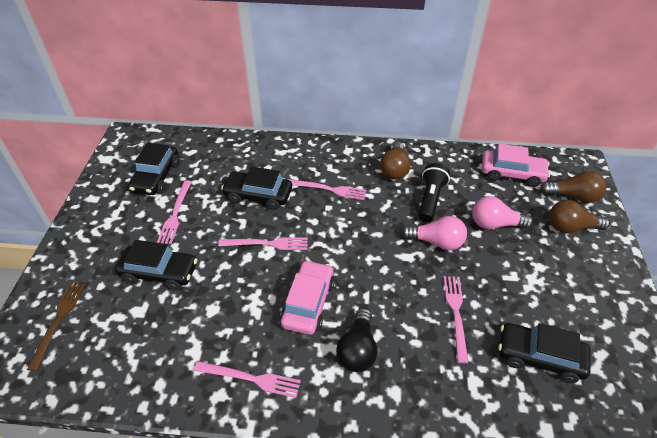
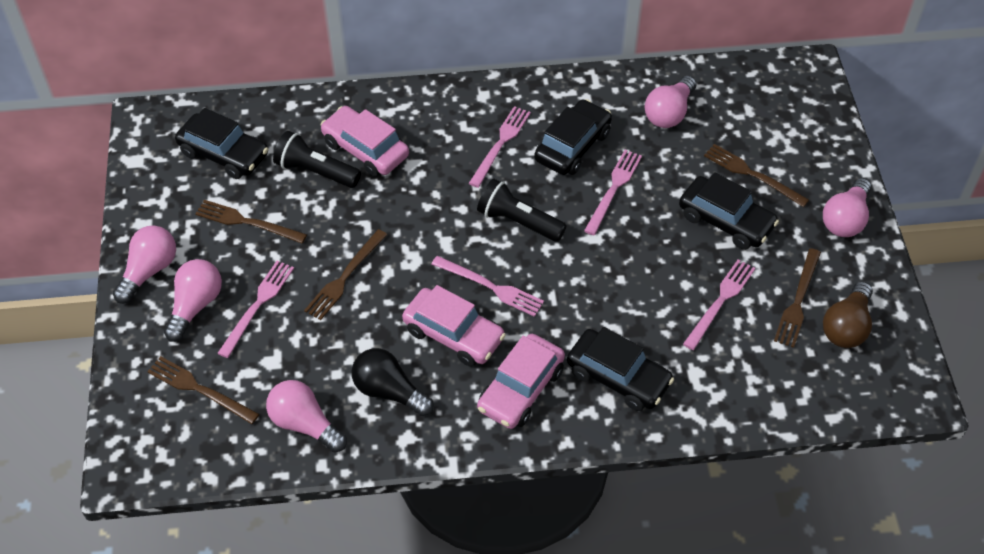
black flashlight: [418,163,450,223] = 1 -> [273,131,361,188] [477,179,567,242] = 2
brown fork: [27,282,86,371] = 1 -> [147,356,259,424] [195,200,307,243] [304,229,387,320] [704,144,809,207] [774,248,821,348] = 5
brown light bulb: [380,142,411,180] [540,171,606,203] [549,200,610,233] = 3 -> [823,281,873,348] = 1
pink car: [280,260,335,335] [482,144,550,187] = 2 -> [321,106,409,177] [402,285,506,367] [477,334,565,429] = 3
pink light bulb: [401,216,467,250] [472,196,533,229] = 2 -> [113,225,176,304] [164,259,222,342] [266,380,347,453] [645,76,697,128] [823,178,871,237] = 5

